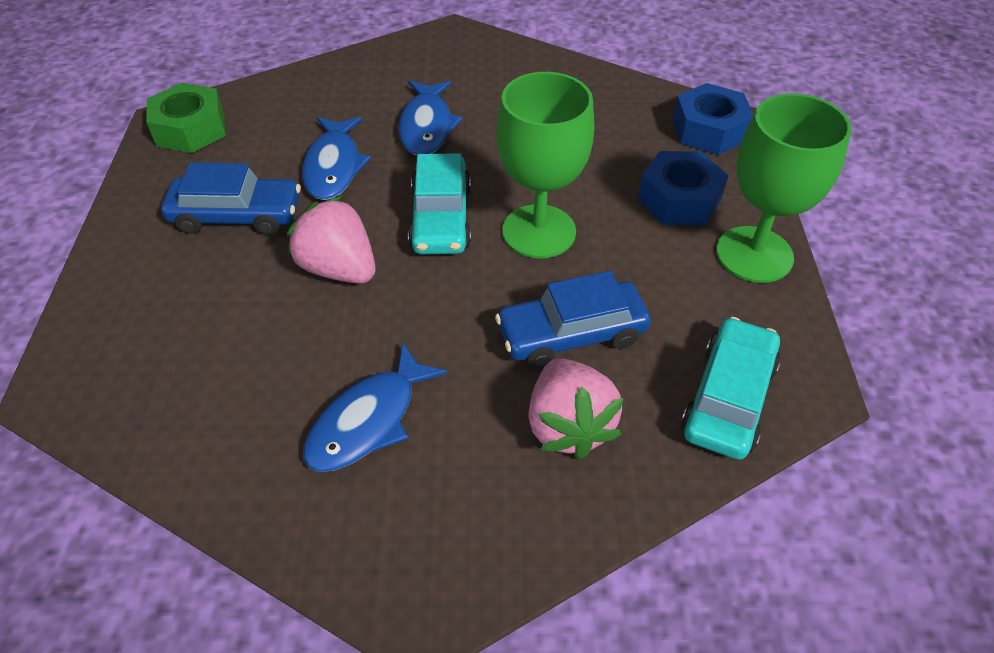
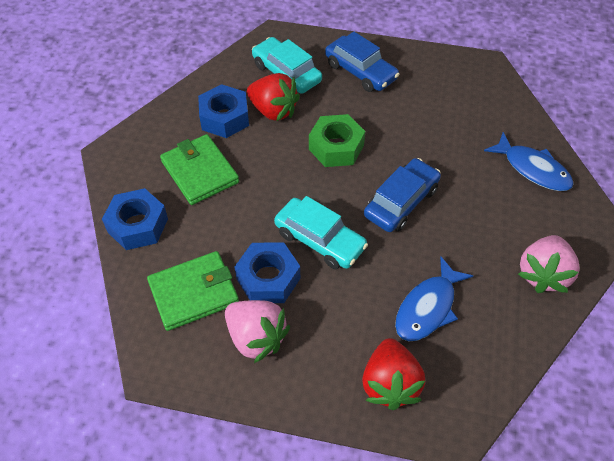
blue fish: [302,117,371,200] [303,343,448,472] [399,81,463,155] = 3 -> [395,257,473,341] [484,132,574,191] = 2
blue nut: [638,151,728,225] [673,83,753,155] = 2 -> [102,188,168,250] [198,84,249,138] [235,242,300,303] = 3
green goblet: [496,72,594,258] [716,93,852,283] = 2 -> none = 0
green wallet: none = 0 -> [147,251,239,331] [160,134,239,205] = 2
red strawberry: none = 0 -> [247,73,300,122] [362,338,425,410] = 2

